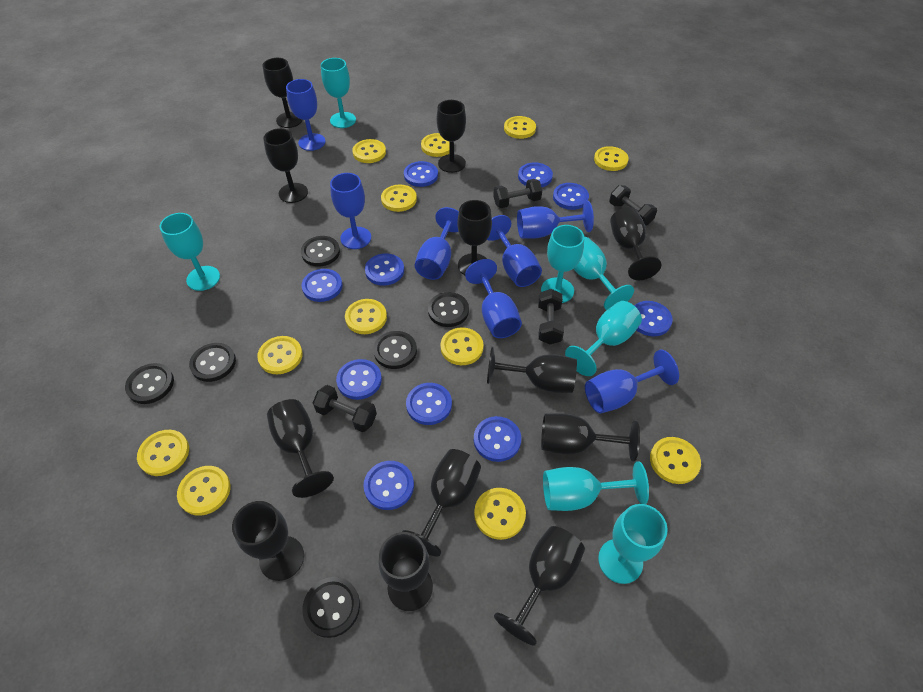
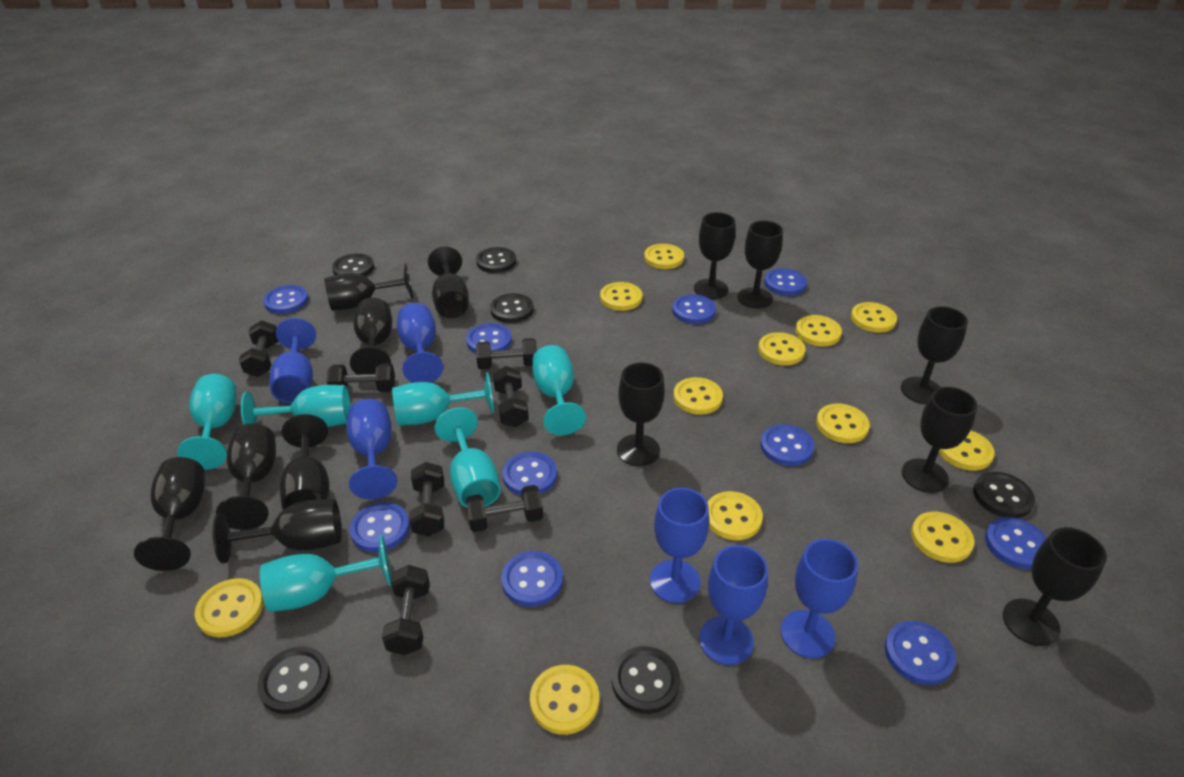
black dumbbell: [313,385,377,432] [493,179,542,208] [538,289,564,344] [609,185,657,226] = 4 -> [239,320,278,377] [327,363,395,392] [382,565,430,655] [409,462,444,537] [466,485,543,532] [476,338,537,370] [493,366,529,427] = 7
black goblet: [232,501,304,581] [263,58,302,128] [263,128,308,203] [267,399,334,498] [379,532,433,611] [402,449,481,556] [436,100,466,173] [458,200,492,275] [487,347,577,393] [494,526,585,646] [541,413,640,461] [610,207,661,280] = 12 -> [134,457,205,571] [212,499,342,564] [216,423,276,530] [280,414,329,510] [324,263,413,310] [350,297,392,374] [428,246,469,318] [617,363,665,466] [694,212,736,299] [738,221,783,309] [901,306,968,404] [902,387,978,493] [1003,527,1107,646] = 13
blue goblet: [286,79,326,151] [330,173,371,249] [415,207,459,280] [465,259,522,338] [487,215,542,287] [517,201,594,239] [585,350,679,414] = 7 -> [270,318,316,403] [346,399,397,499] [397,303,443,383] [650,488,709,603] [699,545,768,665] [781,539,858,658] = 6
turquoise goblet: [159,213,220,291] [321,58,356,128] [541,225,584,303] [543,461,649,511] [565,301,642,376] [574,237,634,310] [598,504,668,584] = 7 -> [177,374,236,470] [241,385,351,427] [260,535,392,612] [392,372,494,425] [434,407,501,508] [532,345,586,435] = 6

